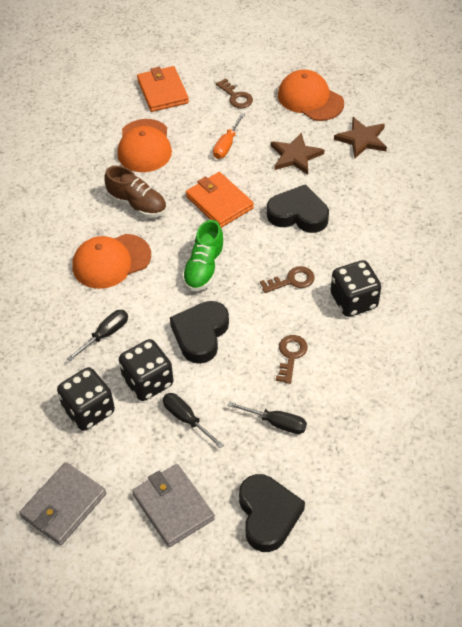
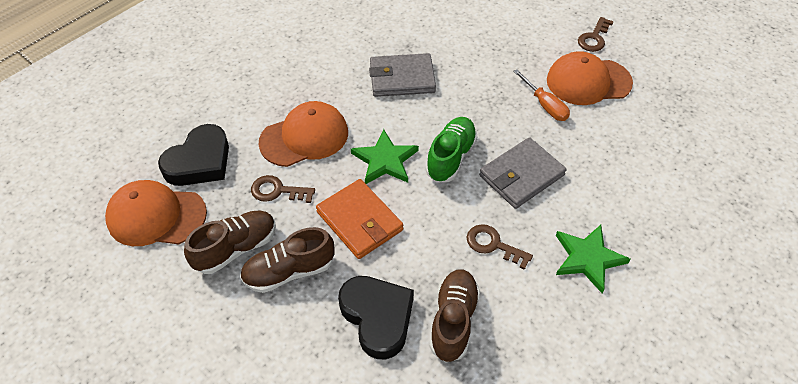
black dice: [57,367,115,431] [119,339,174,401] [331,260,381,317] = 3 -> none = 0
black heart: [170,301,229,364] [239,474,305,552] [267,184,329,233] = 3 -> [158,124,229,186] [338,276,414,359] = 2
black screwdriver: [67,310,128,361] [163,393,224,449] [227,401,307,434] = 3 -> none = 0
brown shoe: [104,166,167,218] = 1 -> [184,211,276,274] [240,227,334,293] [430,269,480,362] = 3
brown star: [271,133,324,175] [334,117,387,158] = 2 -> none = 0
green star: none = 0 -> [351,129,419,184] [556,225,631,293] = 2
orange wallet: [137,66,189,112] [186,172,254,228] = 2 -> [316,179,403,259] = 1

